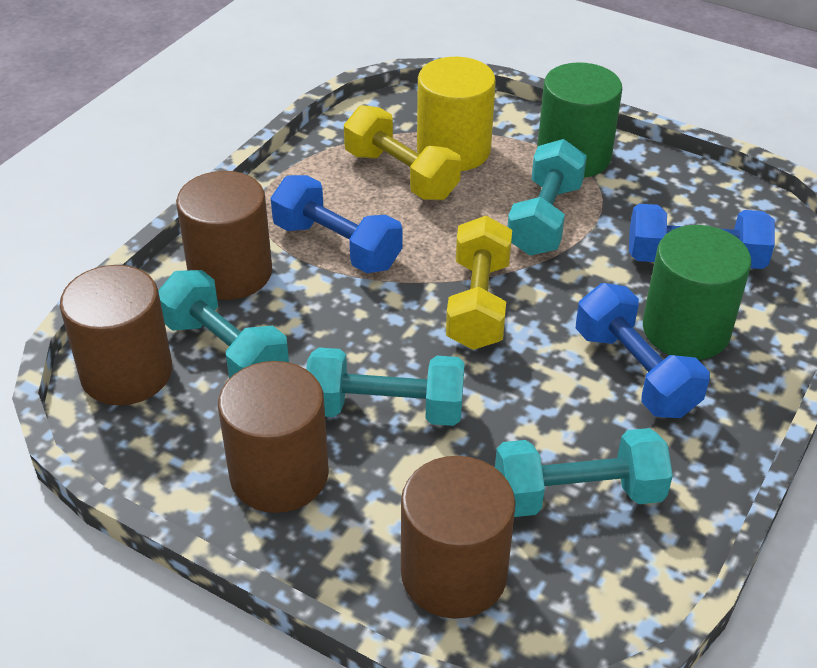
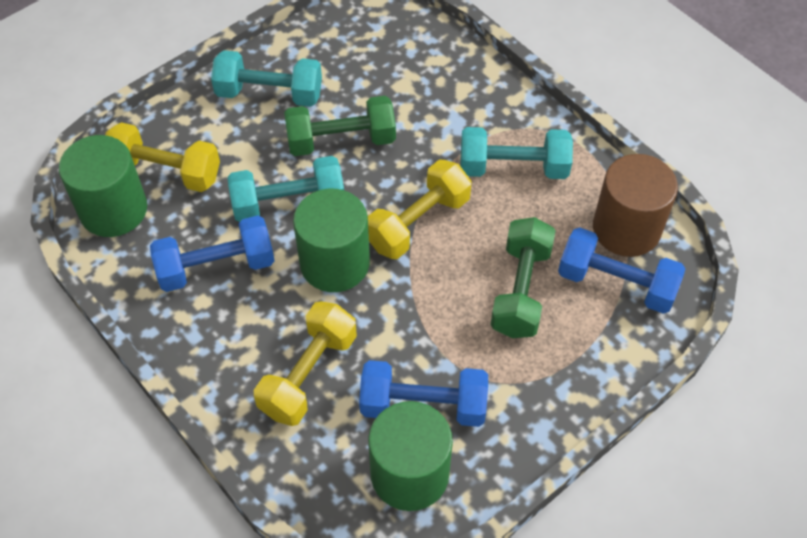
brown cylinder: [60,265,172,405] [176,171,272,300] [218,361,329,513] [401,456,516,619] = 4 -> [593,154,678,257] = 1
green cylinder: [537,62,622,178] [643,225,751,360] = 2 -> [59,135,147,237] [293,189,370,292] [368,401,453,511] = 3
green dumbbell: none = 0 -> [284,96,396,156] [491,217,556,338] = 2
turquoise dumbbell: [158,270,289,379] [306,347,465,426] [495,428,673,517] [508,139,587,256] = 4 -> [211,50,322,107] [227,156,344,222] [460,127,573,179] = 3
yellow cylinder: [417,57,496,171] = 1 -> none = 0
yellow dumbbell: [344,105,461,200] [446,216,512,350] = 2 -> [105,122,220,192] [254,301,357,426] [368,159,472,259] = 3

